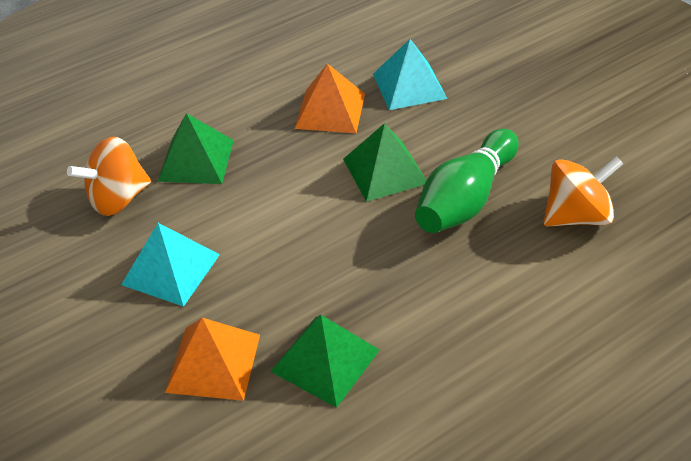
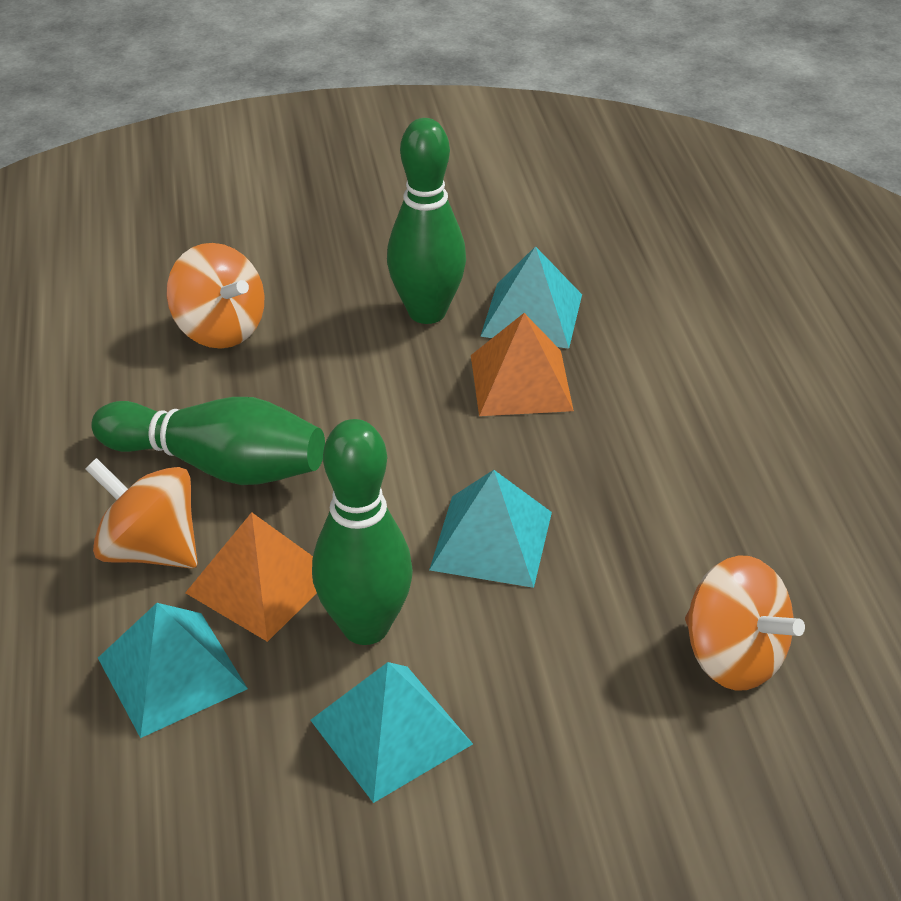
green bowling pin: [415,129,519,233] = 1 -> [91,397,325,485] [312,419,413,645] [387,118,466,324] = 3
green pyramid: [158,113,234,184] [270,315,379,408] [343,123,426,202] = 3 -> none = 0
orange spinning top: [67,137,151,216] [543,156,624,226] = 2 -> [86,458,198,569] [166,243,264,349] [685,555,805,691] = 3
turquoise pyramid: [121,223,220,307] [373,39,447,110] = 2 -> [98,603,248,738] [310,662,473,803] [429,470,552,588] [480,246,582,349] = 4

